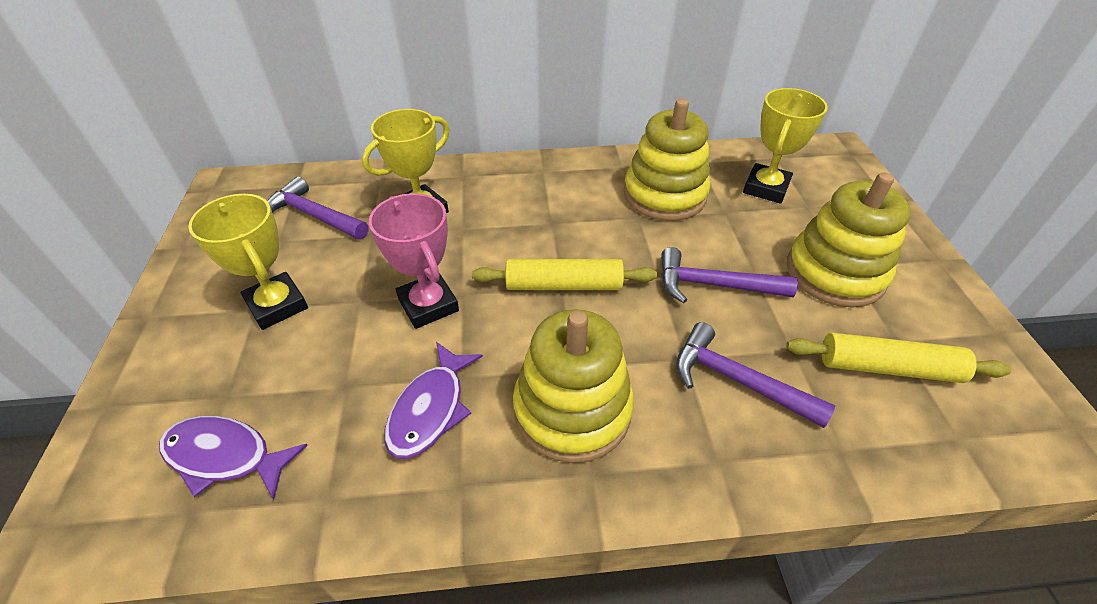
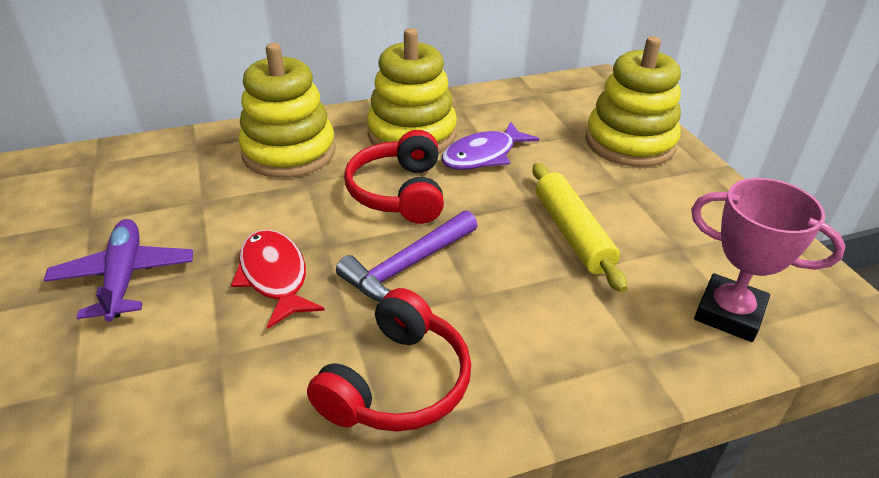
purple fish: [159,416,308,500] [384,342,483,459] = 2 -> [441,121,539,170] = 1
purple hammer: [267,176,369,239] [661,247,798,303] [676,322,835,428] = 3 -> [336,210,478,302] = 1
purple plane: none = 0 -> [44,219,193,322] = 1
red fish: none = 0 -> [231,229,325,329] = 1
red headphones: none = 0 -> [307,288,471,432] [344,130,444,224] = 2
yellow rolling pin: [472,259,657,290] [786,333,1011,383] = 2 -> [532,163,628,292] = 1
yellow trophy: [188,194,308,330] [362,109,450,213] [743,88,828,204] = 3 -> none = 0

